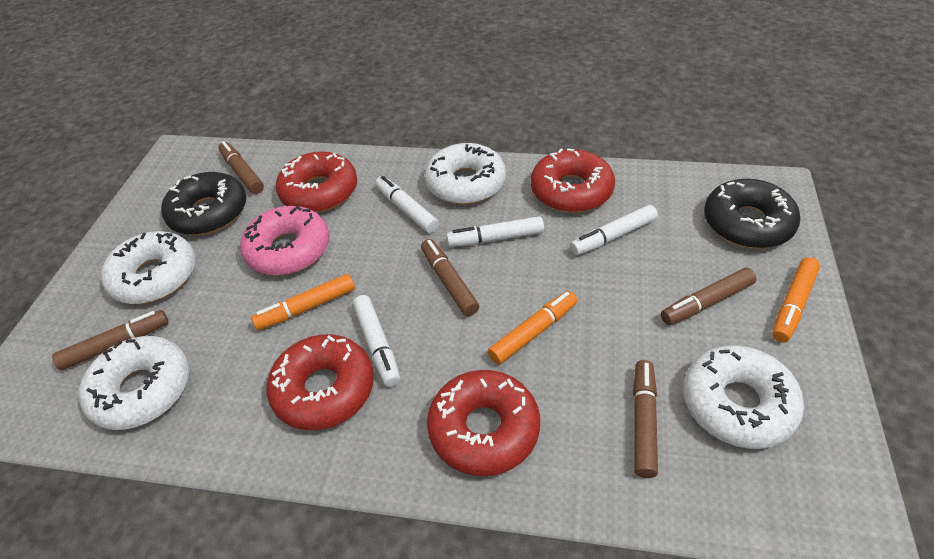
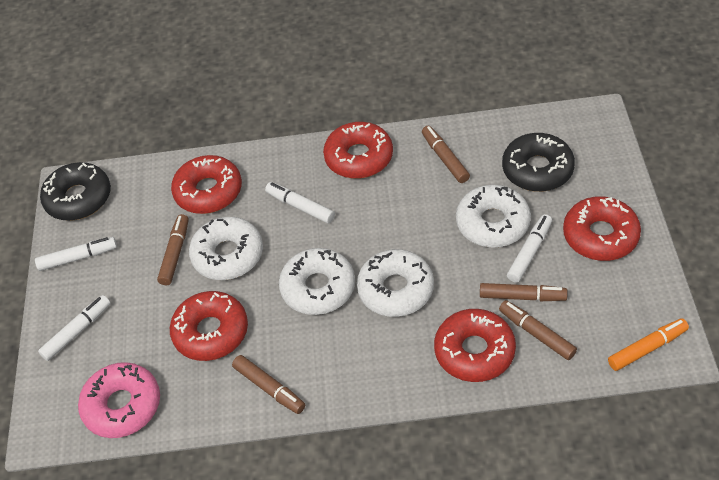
orange marker: [251,274,355,330] [488,291,577,365] [772,257,820,342] = 3 -> [608,318,689,371] = 1
red donut: [267,334,374,430] [276,151,357,213] [427,370,540,476] [531,148,615,213] = 4 -> [170,291,248,361] [171,155,242,214] [323,122,393,179] [434,309,516,382] [563,196,641,261] = 5

